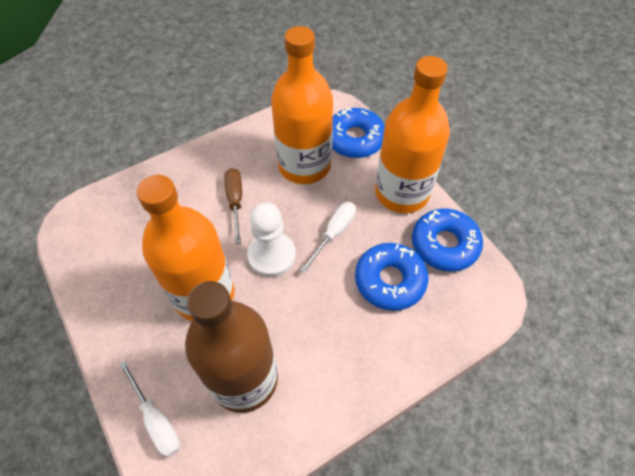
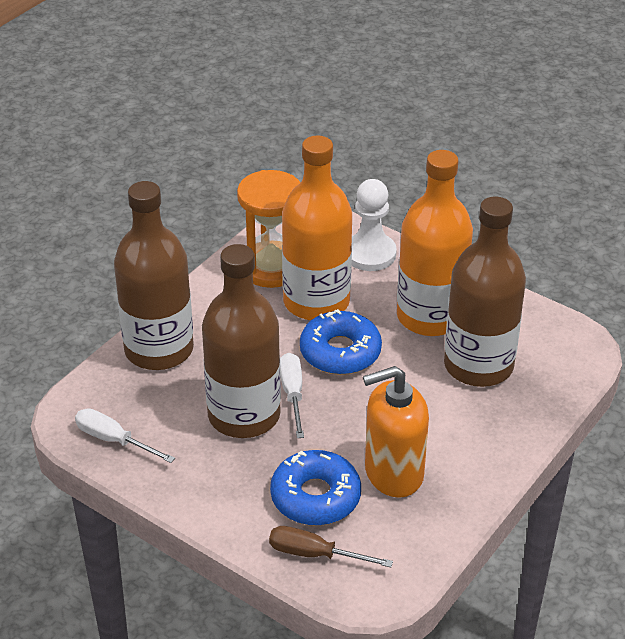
blue donut: [332,107,385,158] [355,243,428,311] [412,208,483,272] = 3 -> [270,450,361,526] [300,309,382,375] = 2
brown bottle: [185,281,278,413] = 1 -> [114,181,194,370] [202,244,281,438] [444,196,526,387] = 3
orange bottle: [137,175,235,321] [271,26,333,184] [375,56,450,213] = 3 -> [282,135,352,320] [397,150,473,336] = 2
orange hourglass: none = 0 -> [237,170,300,288] = 1
orange soap dispenser: none = 0 -> [363,366,429,498] = 1

